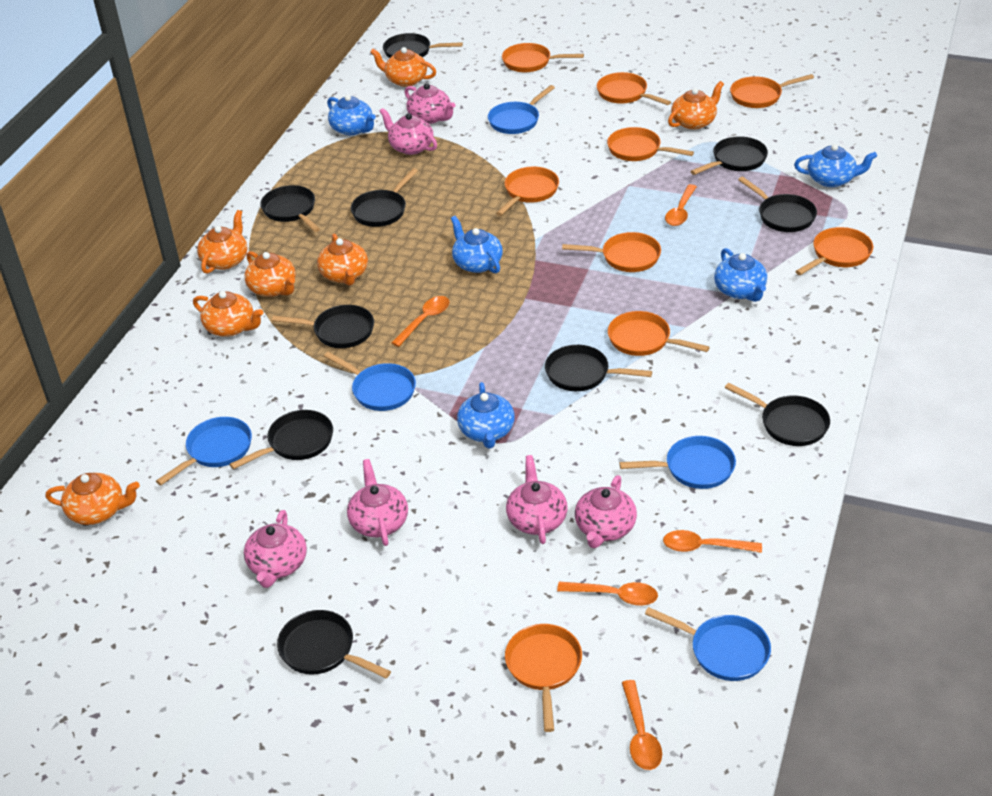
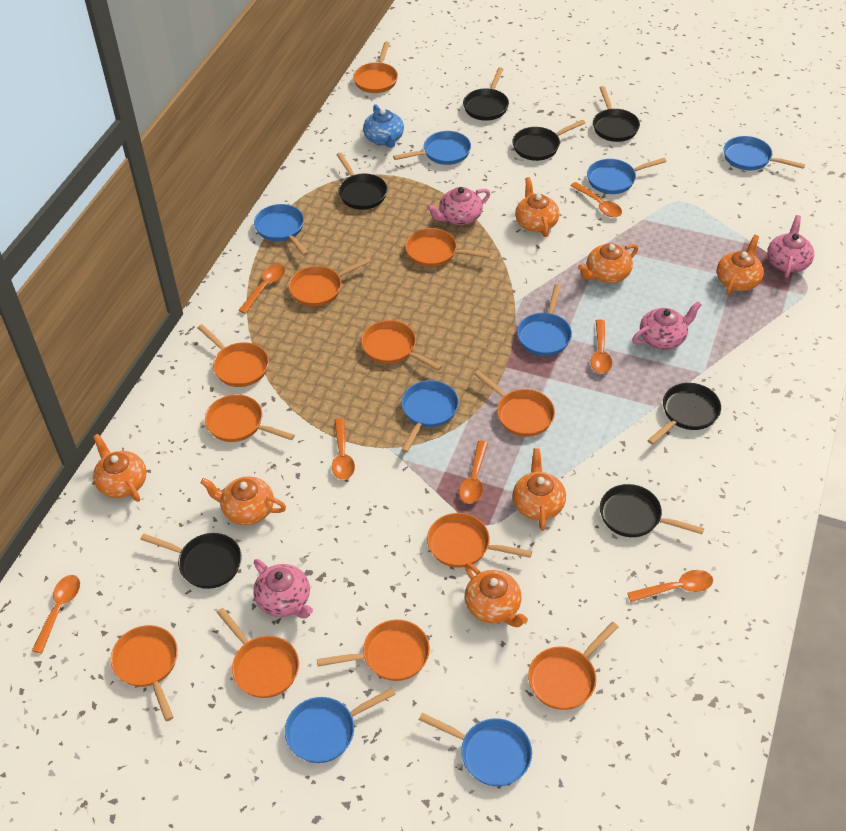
black pan: [230,410,333,469] [260,185,320,232] [272,305,374,348] [277,610,391,678] [351,168,418,227] [383,33,463,58] [545,345,652,391] [690,136,768,175] [725,383,830,446] [738,177,817,232] = 10 -> [140,533,241,589] [336,152,387,210] [463,67,509,121] [512,120,585,161] [593,86,640,142] [600,484,704,537] [648,383,721,445] = 7
blue pan: [156,417,252,485] [324,352,416,411] [488,85,555,134] [619,436,736,489] [645,607,771,681] = 5 -> [254,204,308,256] [285,688,396,763] [393,131,471,165] [401,380,459,453] [419,713,532,786] [517,284,572,356] [587,158,667,194] [724,136,805,170] = 8
blue teapot: [327,95,376,135] [451,216,503,273] [457,382,515,449] [714,248,767,302] [794,144,877,187] = 5 -> [363,104,404,148] = 1
orange pan: [496,167,559,216] [502,43,584,72] [505,624,582,732] [562,232,661,272] [597,72,671,105] [607,127,694,161] [608,311,710,356] [730,74,814,108] [795,227,873,275] = 9 -> [111,625,178,721] [197,324,269,387] [205,394,295,442] [217,608,299,698] [289,257,372,307] [317,620,430,681] [353,41,398,93] [361,320,442,371] [405,228,491,267] [427,513,532,568] [474,370,555,437] [528,622,618,710] = 12
orange spoon: [391,296,449,347] [557,582,658,606] [622,680,662,770] [663,530,762,553] [665,184,697,226] = 5 -> [32,575,80,654] [238,264,285,314] [332,418,355,480] [459,441,488,504] [570,182,622,217] [590,320,612,373] [628,570,713,602] = 7
pink teapot: [244,510,307,588] [347,459,408,546] [379,108,437,155] [405,83,456,124] [506,455,568,544] [575,475,637,548] = 6 -> [253,559,313,619] [427,187,490,225] [632,301,702,350] [767,215,814,278] = 4

